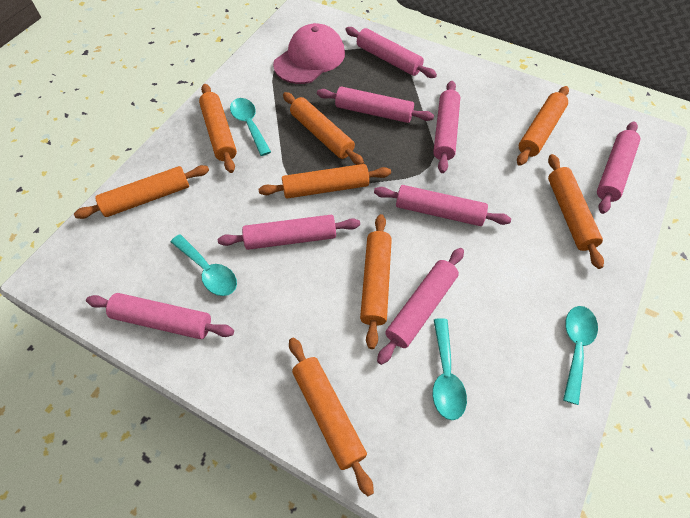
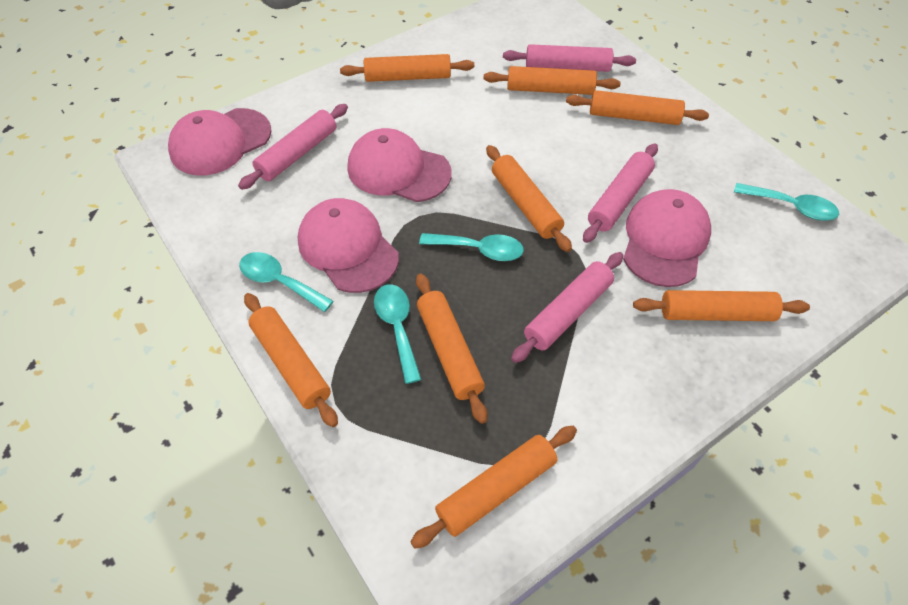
pink cap: [273,23,345,84] = 1 -> [168,108,271,175] [298,198,399,293] [348,128,451,202] [623,189,711,287] = 4
pink rolling pin: [86,293,234,339] [218,215,360,250] [317,86,434,123] [345,27,437,78] [374,185,511,226] [377,248,464,365] [433,81,460,173] [597,121,641,214] = 8 -> [238,104,348,190] [503,44,636,72] [511,252,624,363] [583,143,658,243] = 4

